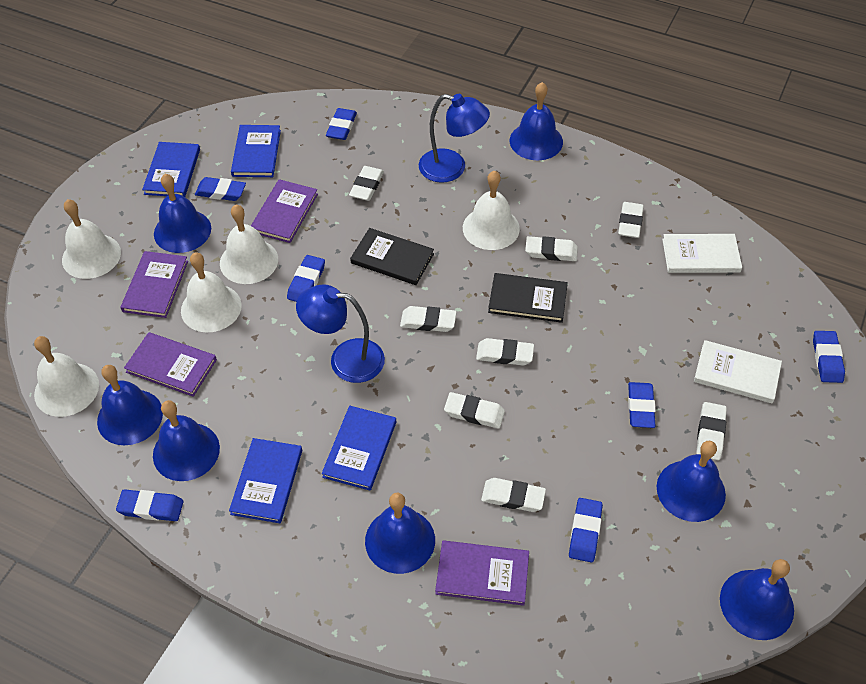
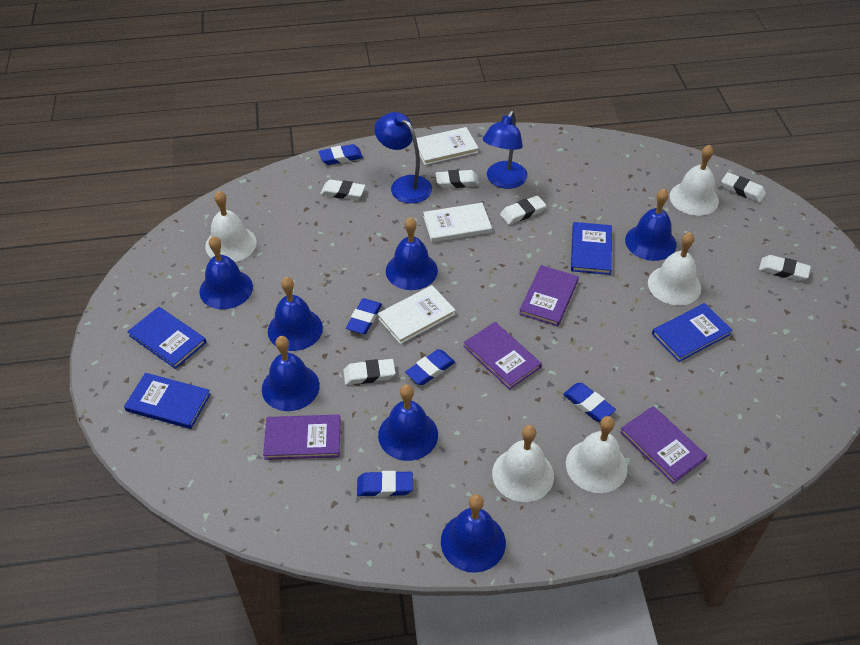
black book: [350,228,434,285] [488,273,568,323] = 2 -> none = 0
blue eraser: [116,489,184,521] [195,177,246,201] [287,255,325,302] [326,108,357,140] [569,498,603,562] [628,382,656,428] [813,331,845,383] = 7 -> [319,144,363,165] [346,298,382,334] [357,471,413,497] [405,349,455,385] [563,383,616,422] = 5
white book: [662,234,742,273] [694,340,782,403] = 2 -> [377,285,456,344] [413,127,479,165] [423,203,492,242] = 3
white eraser: [349,166,384,201] [400,306,456,332] [444,392,505,428] [476,338,534,365] [481,478,546,512] [525,236,578,261] [618,202,644,238] [696,402,727,460] = 8 -> [320,179,365,200] [343,359,395,385] [435,170,479,188] [500,196,546,225] [721,172,766,203] [759,255,811,281] = 6

